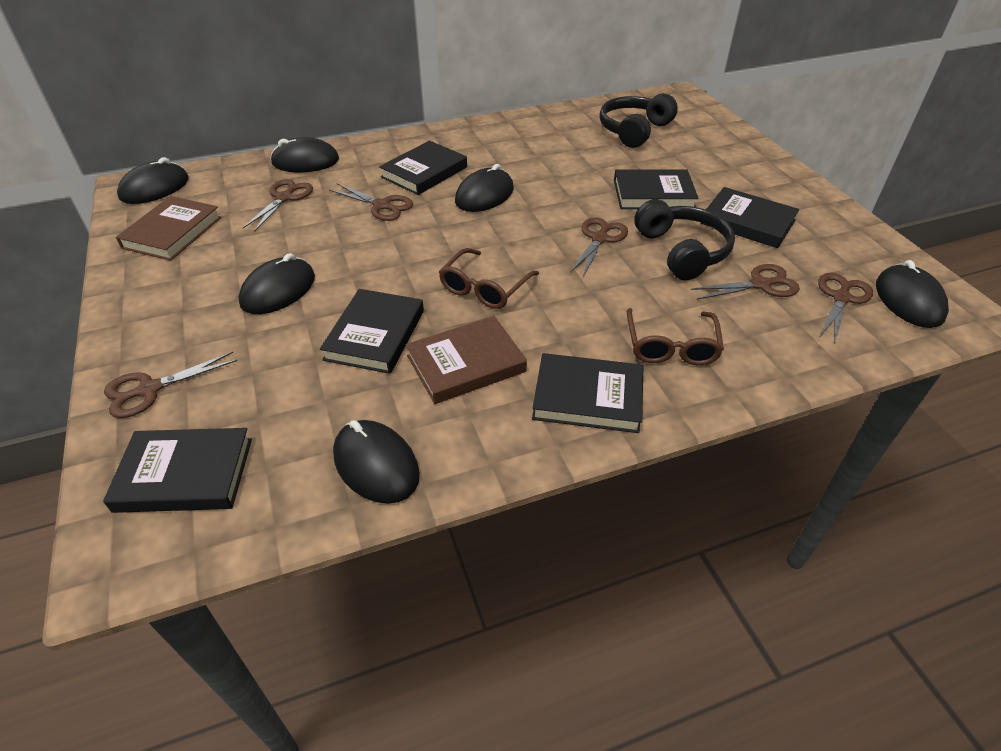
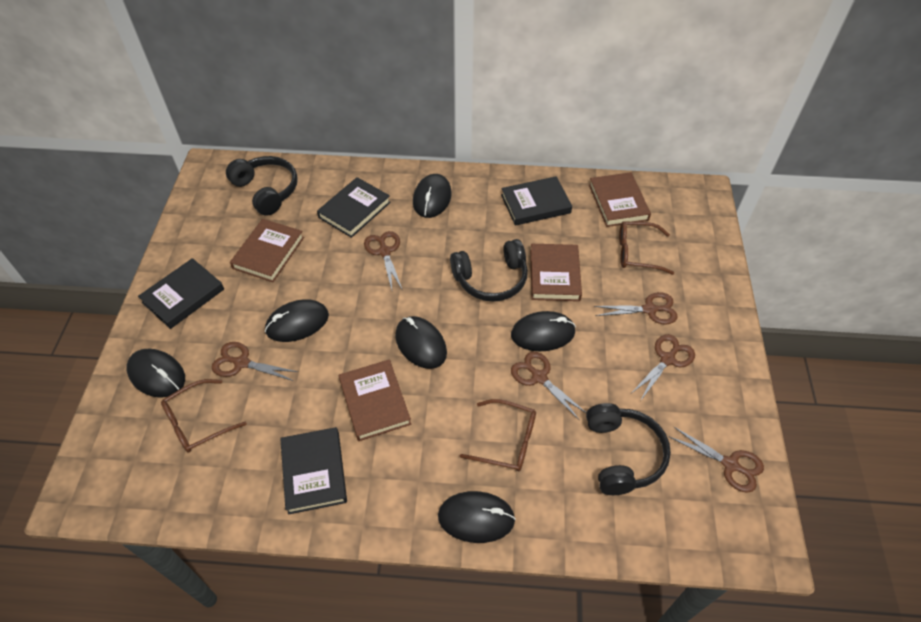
black book: [103,428,252,513] [320,289,424,374] [379,141,467,195] [532,353,643,433] [614,170,699,209] [701,187,799,248] = 6 -> [138,258,224,329] [280,427,347,515] [317,177,391,238] [501,176,572,226] = 4
black headphones: [599,93,678,148] [634,199,735,280] = 2 -> [226,156,298,216] [450,239,528,302] [586,403,671,495] = 3
brown book: [116,196,222,261] [406,316,527,404] = 2 -> [230,219,304,282] [339,359,411,441] [530,244,582,301] [589,172,651,227] = 4
brown glasses: [439,248,539,309] [627,308,724,365] = 2 -> [161,379,247,453] [460,399,536,471] [619,221,674,275] = 3

